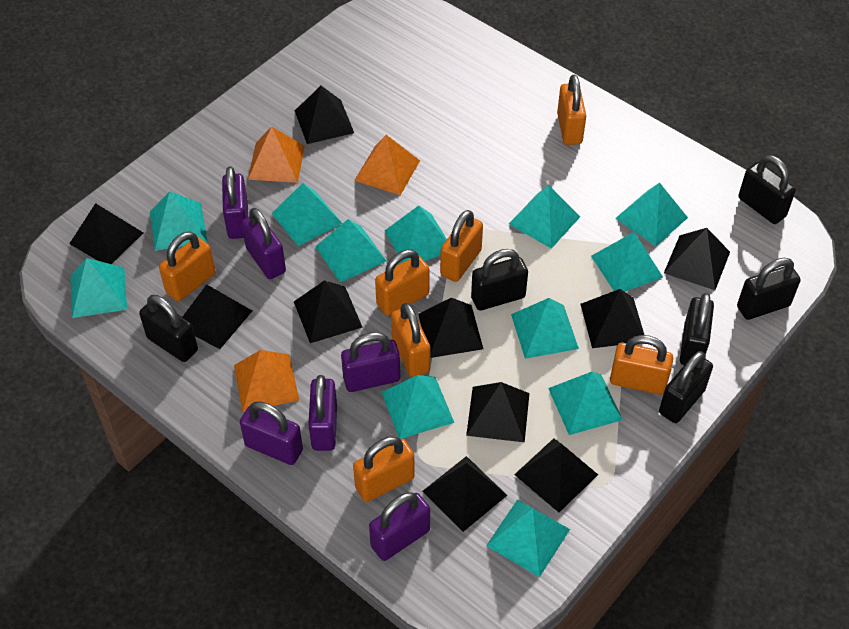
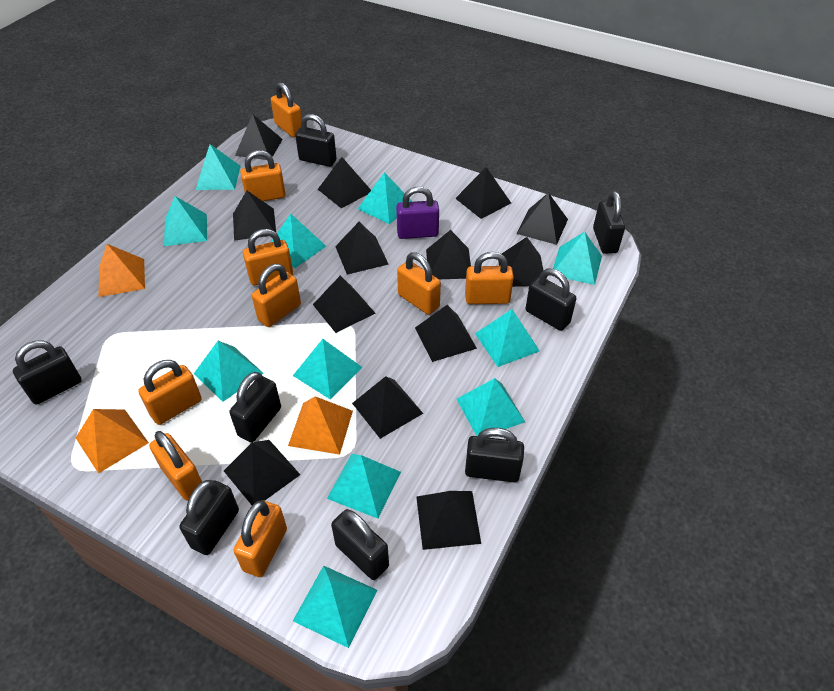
black padlock: [139,295,198,362] [471,249,528,311] [659,351,713,423] [680,293,714,365] [737,258,801,320] [738,155,796,224] = 6 -> [13,340,82,404] [179,480,239,555] [229,372,281,442] [295,114,337,167] [331,509,389,580] [465,428,524,482] [526,268,576,331] [593,191,625,254] = 8
black pyramid: [69,203,143,264] [183,284,252,349] [294,280,363,343] [295,86,354,144] [418,298,483,358] [423,456,507,532] [466,382,530,442] [514,438,598,512] [580,289,644,348] [664,228,730,290] = 10 -> [224,440,300,505] [233,191,276,241] [235,114,283,160] [313,276,376,333] [318,157,371,208] [335,222,389,275] [352,376,423,439] [415,305,477,362] [416,491,481,550] [426,230,471,279] [455,167,511,219] [498,237,544,287] [517,192,568,245] = 13
orange padlock: [159,232,216,302] [353,436,415,502] [375,250,429,316] [391,303,430,377] [440,210,483,282] [557,75,586,145] [610,335,673,395] = 7 -> [138,360,202,425] [149,431,202,501] [234,500,287,577] [240,150,286,201] [243,229,293,285] [252,264,301,327] [271,82,302,138] [397,252,441,315] [465,252,514,304] = 9
purple padlock: [222,166,248,239] [240,402,303,465] [241,208,286,279] [308,375,337,451] [341,332,400,392] [369,492,430,561] = 6 -> [396,186,439,239] = 1
turquoise pyramid: [70,258,127,318] [150,191,207,251] [272,183,342,246] [315,219,386,282] [381,375,454,439] [385,205,447,262] [486,500,570,577] [509,185,580,249] [511,298,579,359] [548,372,623,435] [591,232,663,292] [615,183,688,246] = 12 -> [164,196,207,246] [194,341,263,402] [196,144,241,190] [271,214,326,268] [293,339,362,400] [293,566,377,648] [327,454,401,519] [358,172,412,225] [457,378,525,436] [475,309,540,367] [553,232,602,285] = 11

